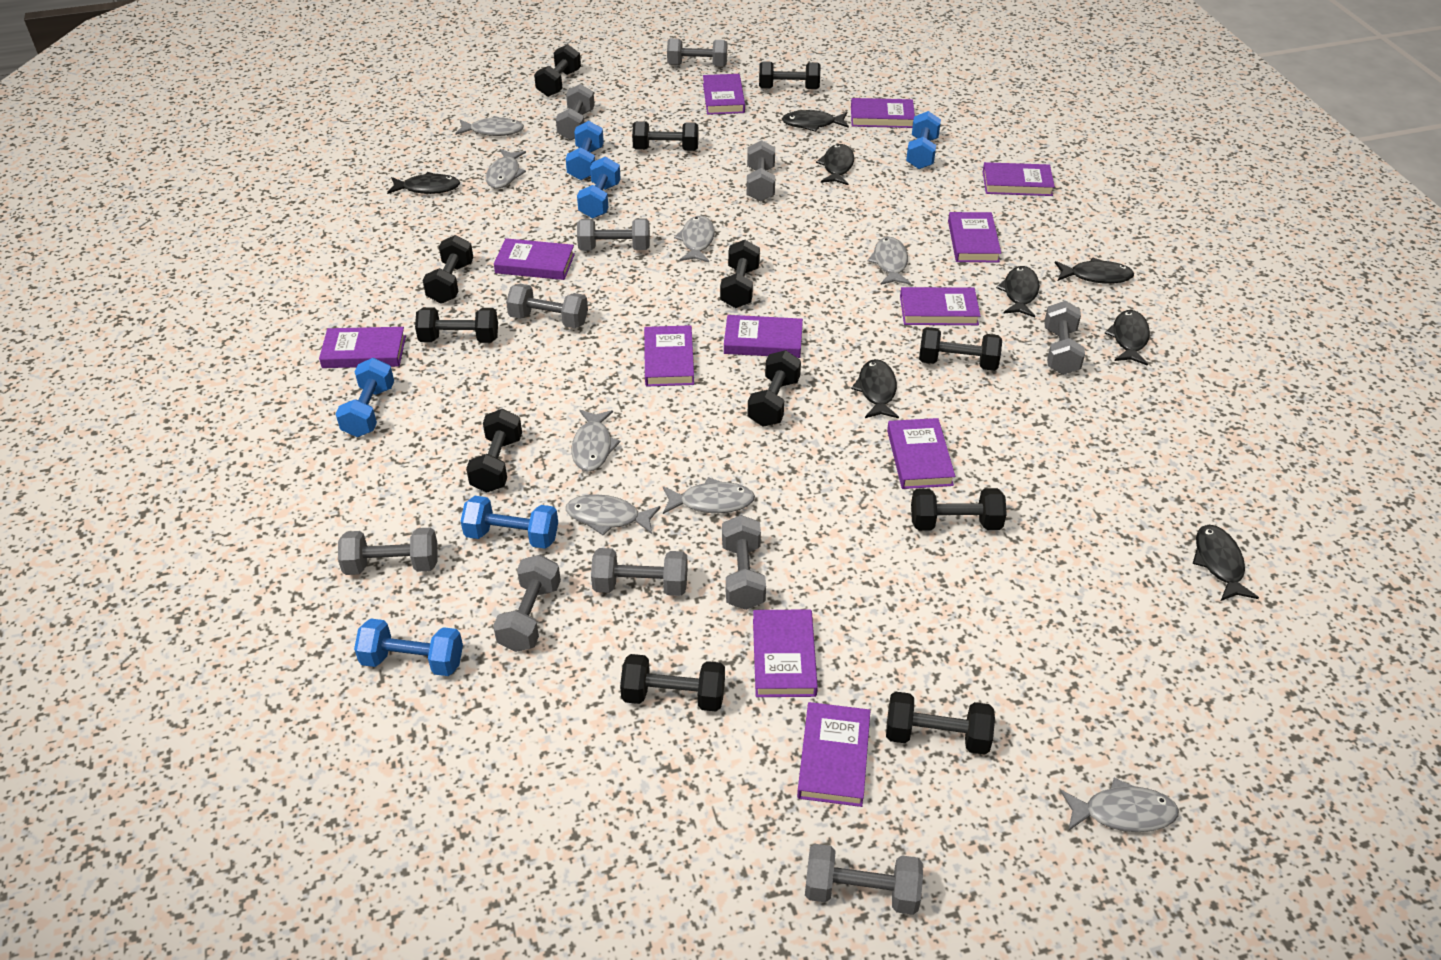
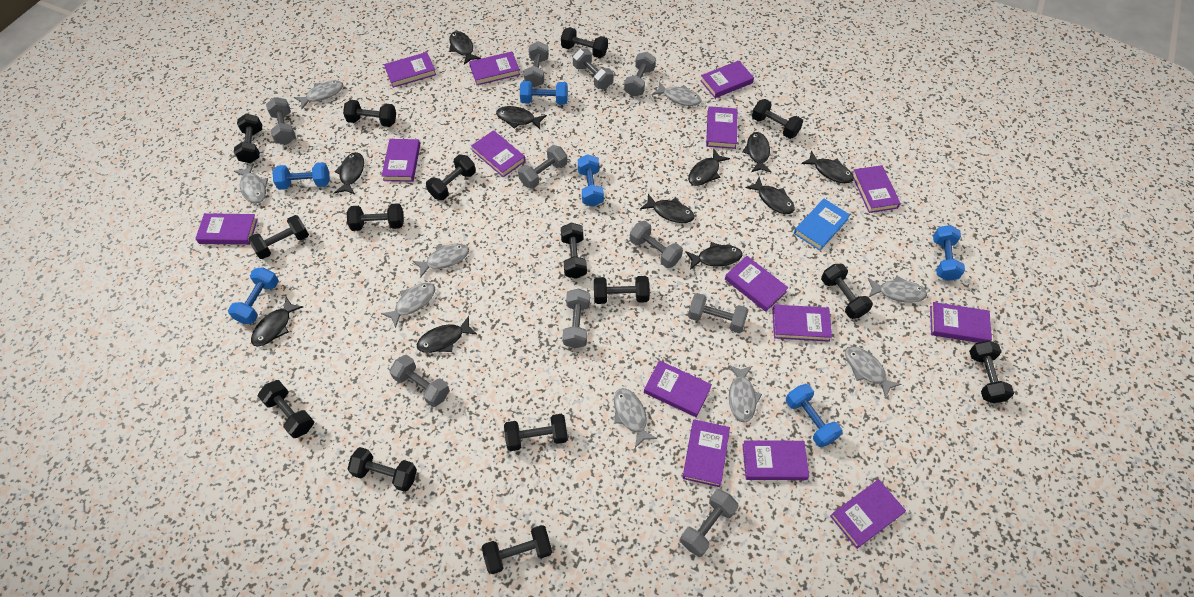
black dumbbell: [415,307,498,343] [423,235,473,304] [466,409,522,493] [534,44,581,97] [620,654,725,711] [632,121,699,151] [720,240,760,308] [747,350,801,427] [759,61,820,89] [886,691,995,755] [911,488,1007,531] [919,327,1002,371] = 12 -> [234,114,262,163] [248,215,309,259] [258,380,314,438] [343,100,396,127] [347,203,404,231] [348,447,417,492] [426,155,476,200] [482,525,552,574] [504,414,568,451] [561,27,608,58] [561,223,587,279] [594,276,650,304] [752,99,803,139] [821,264,873,319] [969,340,1014,403] = 15
black fish: [387,172,460,194] [782,110,849,132] [816,144,854,185] [851,359,899,418] [996,266,1040,318] [1055,257,1134,284] [1105,310,1150,366] [1193,525,1259,601] = 8 -> [251,297,303,347] [334,152,364,195] [417,316,477,353] [449,31,481,65] [496,106,547,129] [640,194,694,223] [685,242,742,270] [688,149,730,186] [743,132,771,172] [745,177,795,214] [801,151,854,183] = 11
blue book: none = 0 -> [794,199,850,251] = 1
grey dumbbell: [338,527,438,575] [493,555,561,652] [506,284,588,328] [556,84,595,140] [577,218,650,251] [591,548,688,596] [667,38,727,67] [722,515,766,610] [747,140,775,202] [805,844,923,915] [1044,301,1085,375] = 11 -> [266,97,296,145] [390,355,450,407] [518,145,567,189] [524,41,549,87] [563,288,590,348] [573,49,613,89] [624,52,656,97] [630,221,683,268] [680,489,738,557] [688,293,748,333] = 10
grey fish: [455,116,524,136] [486,149,526,189] [566,494,661,536] [571,410,620,472] [663,477,755,514] [674,215,715,262] [868,237,911,285] [1060,778,1179,832] = 8 -> [234,163,268,204] [294,80,343,109] [381,283,435,328] [413,244,469,278] [614,388,658,448] [652,82,701,106] [728,365,762,423] [845,347,902,399] [868,276,927,303] = 9
purple book: [319,327,406,368] [494,238,575,280] [644,325,694,387] [703,74,745,115] [724,315,803,358] [753,609,818,697] [797,702,871,807] [851,98,915,128] [887,418,955,489] [900,287,980,325] [948,212,1001,262] [983,162,1055,196] = 12 -> [195,213,258,245] [382,139,420,182] [384,52,436,88] [469,52,520,85] [471,130,526,177] [644,360,712,417] [682,419,730,487] [700,61,754,98] [706,106,738,149] [725,256,788,312] [742,440,809,480] [772,305,832,342] [830,479,906,549] [853,165,901,213] [930,302,992,343] = 15

